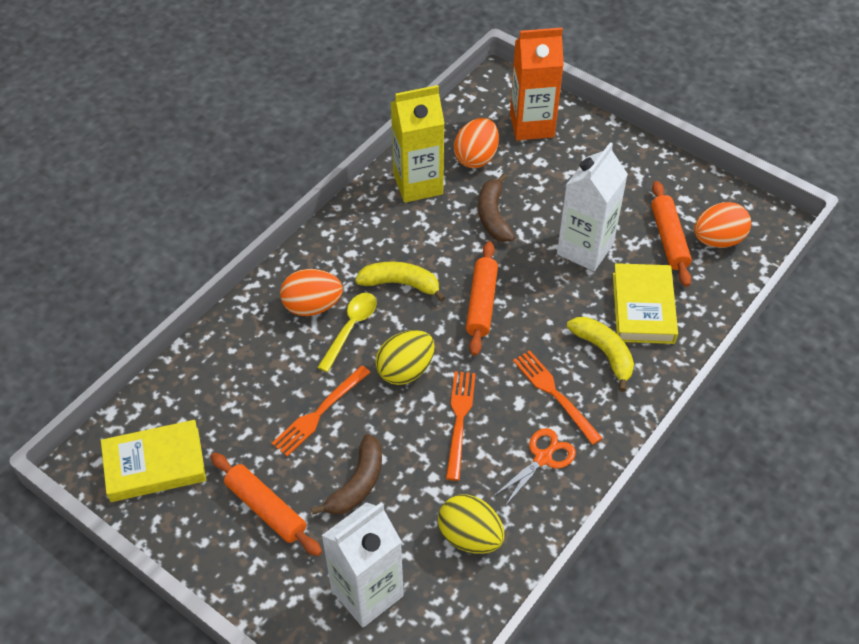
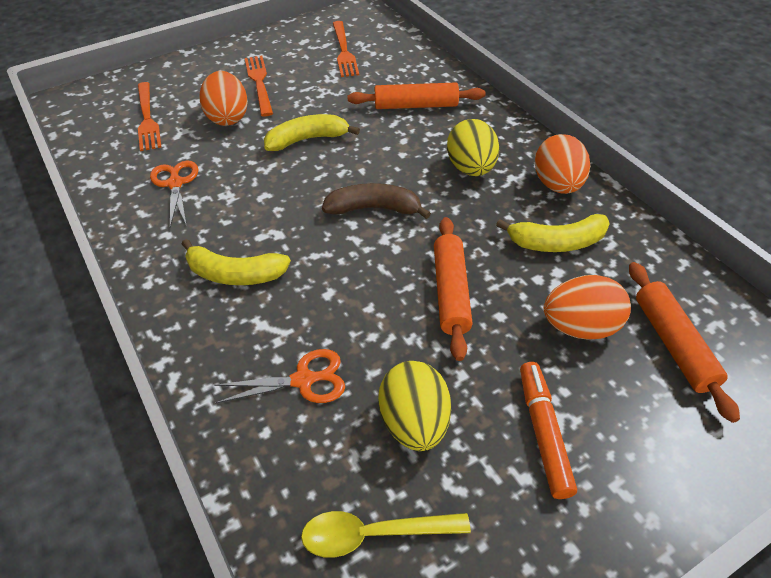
brown banana: [311,434,382,515] [478,173,515,242] = 2 -> [322,183,431,219] = 1
orange carton: [510,28,564,140] = 1 -> none = 0
orange marker: none = 0 -> [520,362,577,499] = 1
orange scissors: [494,428,576,506] = 1 -> [150,161,199,227] [214,349,345,404] = 2
white carton: [321,502,404,627] [557,142,628,271] = 2 -> none = 0
yellow banana: [355,262,446,302] [567,317,634,392] = 2 -> [182,239,291,285] [264,114,360,151] [496,214,610,252] = 3
yellow book: [101,420,206,502] [613,263,678,344] = 2 -> none = 0
yellow carton: [391,85,445,203] = 1 -> none = 0

